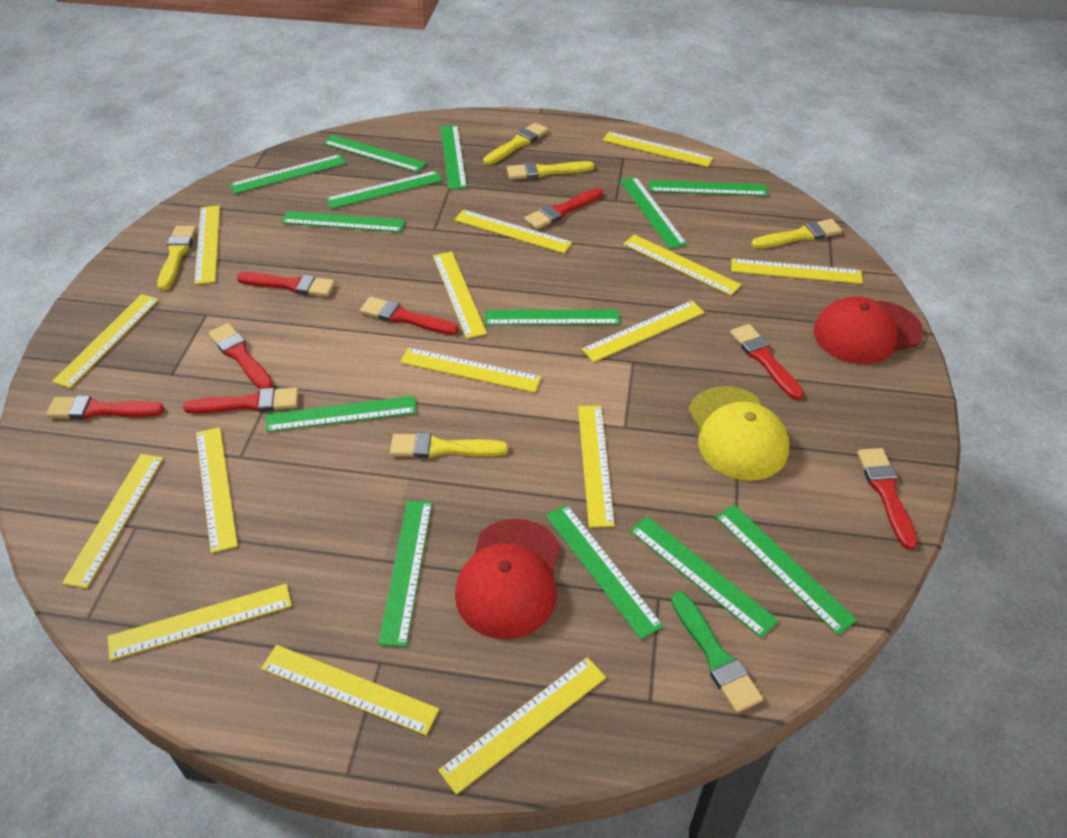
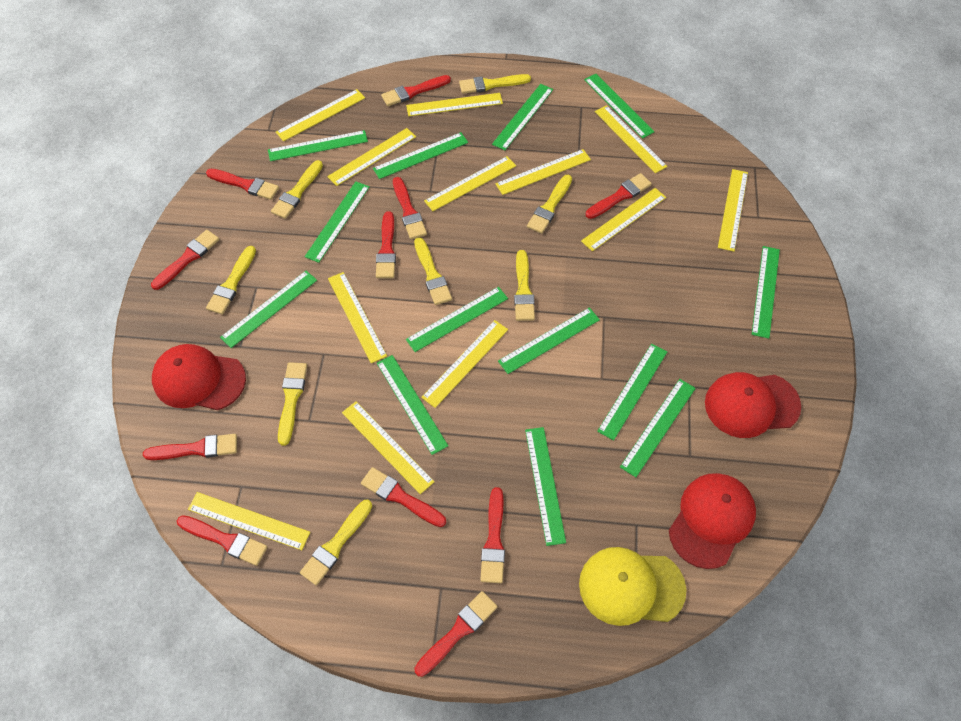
green brush: [671,592,763,713] = 1 -> none = 0
red brush: [46,395,164,419] [183,388,298,414] [208,323,273,389] [237,272,335,297] [360,297,459,335] [525,188,603,229] [730,324,804,400] [857,448,918,550] = 8 -> [143,434,237,460] [151,230,219,290] [177,515,267,566] [206,168,279,200] [361,467,446,527] [376,211,396,278] [381,75,451,106] [393,177,427,239] [414,591,498,677] [480,487,505,583] [586,173,652,219] = 11
red cap: [455,519,561,639] [813,296,924,364] = 2 -> [152,344,246,410] [669,473,756,569] [705,372,801,438] = 3
yellow brush: [157,226,197,291] [390,433,508,458] [483,122,548,165] [507,161,594,180] [751,219,842,249] = 5 -> [206,246,256,314] [271,160,323,219] [278,362,307,446] [300,500,372,585] [414,237,452,305] [459,74,531,94] [514,250,535,321] [527,175,572,234] = 8
yellow ruler: [52,294,159,388] [62,454,163,588] [108,584,292,661] [194,205,220,285] [196,427,238,553] [261,645,439,735] [400,347,541,393] [433,252,487,339] [438,657,606,795] [454,210,572,254] [578,406,615,527] [581,301,705,362] [603,132,713,167] [623,234,741,296] [731,258,863,284] = 15 -> [188,492,310,550] [276,89,365,141] [327,128,416,186] [328,272,387,363] [342,401,435,494] [406,93,503,116] [421,320,508,408] [424,156,516,211] [495,149,591,195] [581,188,666,251] [595,105,668,173] [718,169,748,252] = 12

